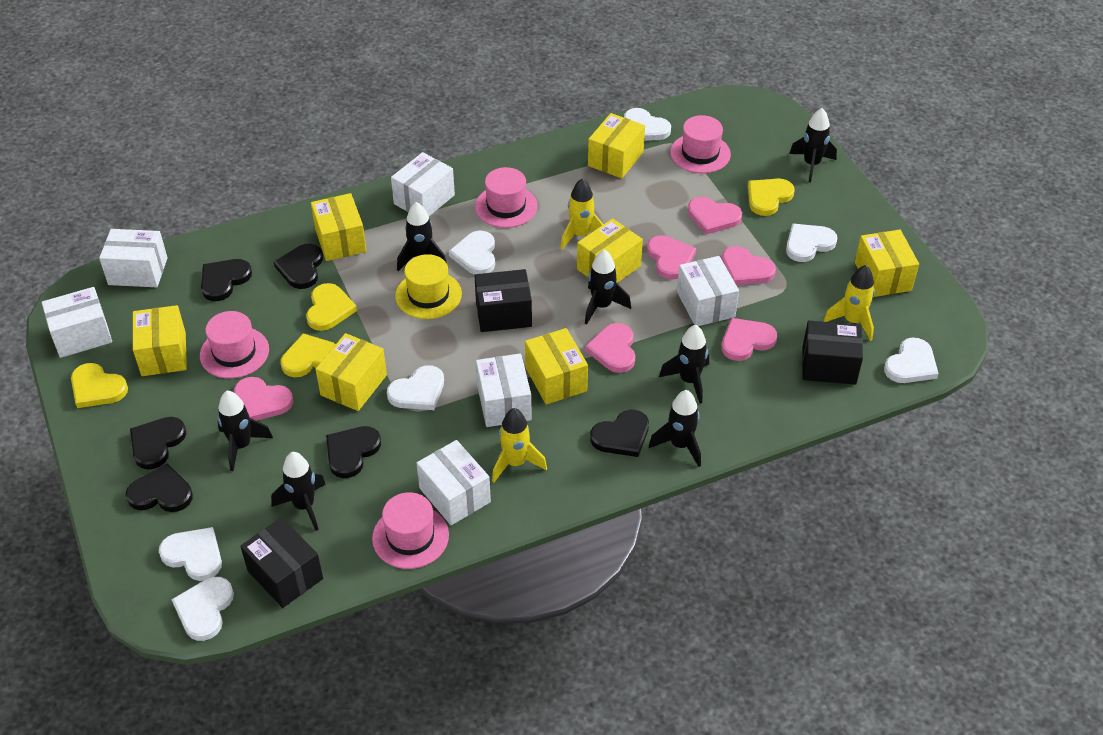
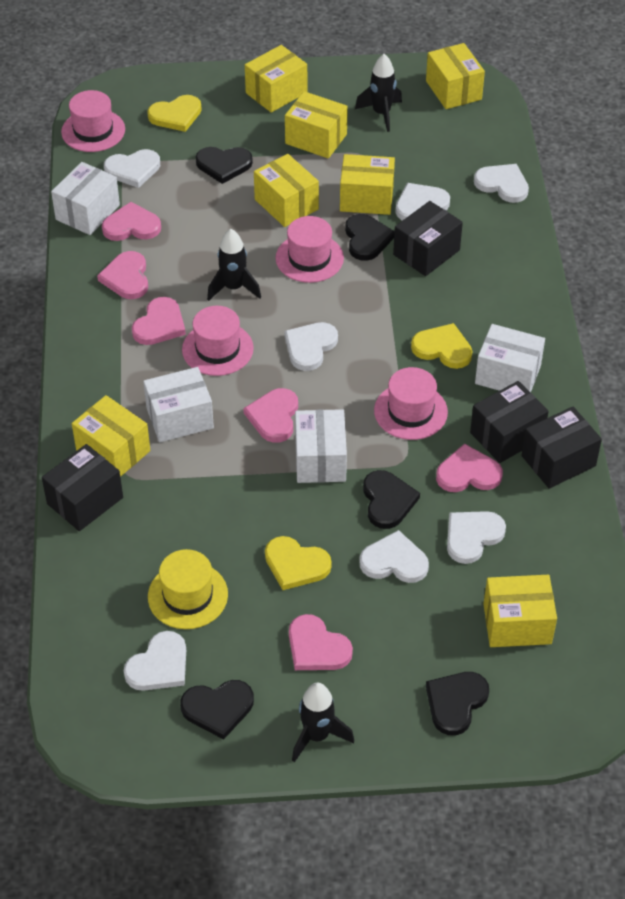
black box: [240,517,323,608] [474,269,532,332] [802,320,863,385] = 3 -> [42,444,123,531] [393,201,463,276] [470,381,549,463] [521,407,602,489] = 4
black heart: [126,463,193,512] [130,417,186,470] [201,259,252,301] [274,244,323,289] [326,426,381,478] [590,409,649,457] = 6 -> [180,680,254,739] [196,147,253,184] [345,214,394,261] [363,470,420,529] [426,672,489,735] = 5
black rocket: [218,391,273,471] [271,452,326,531] [397,202,447,271] [585,250,631,324] [649,390,701,467] [659,325,709,404] [789,108,837,182] = 7 -> [207,229,261,301] [292,683,354,762] [355,54,402,132] = 3
white box: [42,287,112,358] [99,229,167,287] [391,152,455,216] [416,440,491,525] [476,353,532,427] [677,256,739,326] = 6 -> [51,162,120,235] [143,367,214,442] [295,409,347,483] [475,324,545,393] = 4
yellow heart: [71,363,128,408] [281,333,336,377] [306,283,357,331] [748,178,795,216] = 4 -> [147,95,202,132] [265,536,332,590] [411,323,472,369] = 3
yellow rocket: [492,408,547,483] [560,178,603,250] [823,265,875,341] = 3 -> none = 0

